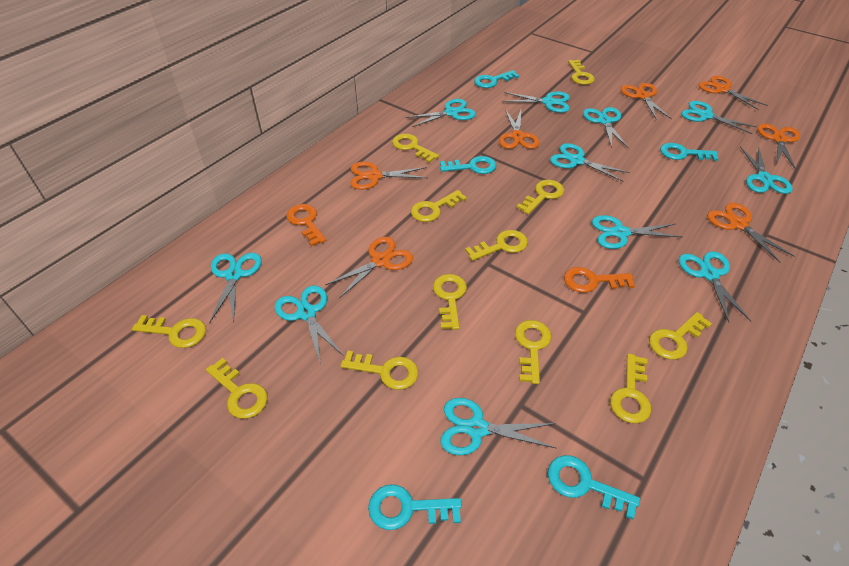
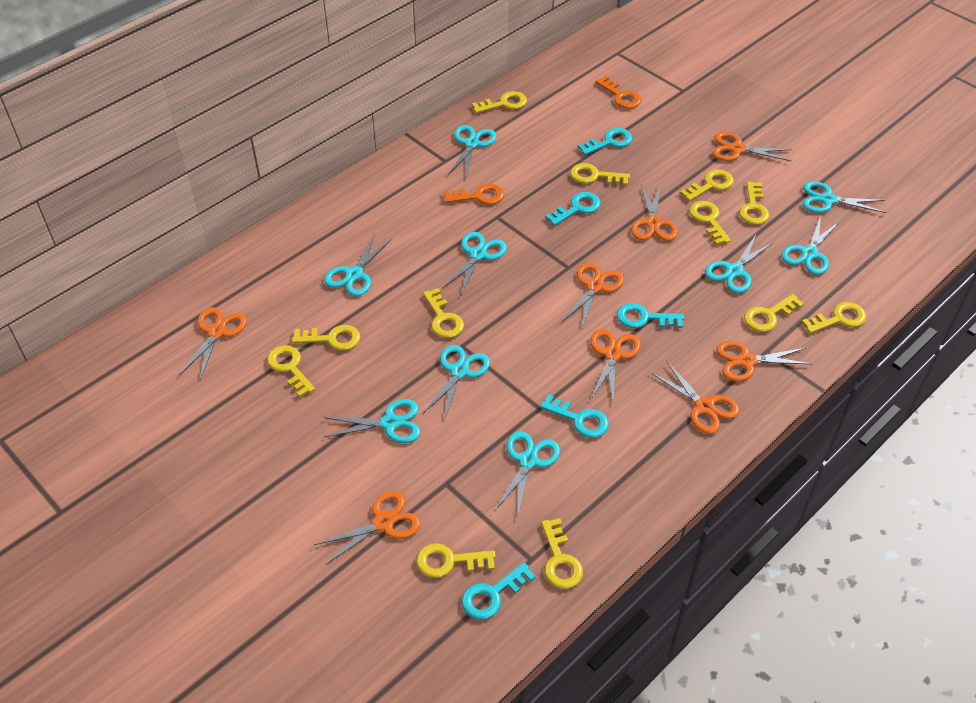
orange scissors: [325,237,413,298] [350,162,427,190] [499,109,539,149] [621,83,672,120] [699,76,768,110] [707,203,795,263] [758,124,800,170] = 7 -> [179,307,247,380] [314,491,420,565] [562,262,624,328] [590,329,641,402] [631,185,678,241] [650,360,740,434] [713,132,792,161] [716,341,812,381] = 8
turquoise scissors: [209,253,262,324] [275,285,344,365] [405,99,476,127] [440,398,556,455] [502,91,570,113] [550,143,630,182] [583,107,629,148] [592,215,682,249] [679,251,751,323] [681,101,757,134] [740,146,793,194] = 11 -> [323,399,420,443] [324,233,392,296] [423,345,490,420] [443,232,507,295] [448,125,496,179] [494,431,560,516] [705,233,774,293] [782,216,840,275] [803,181,886,213] = 9

